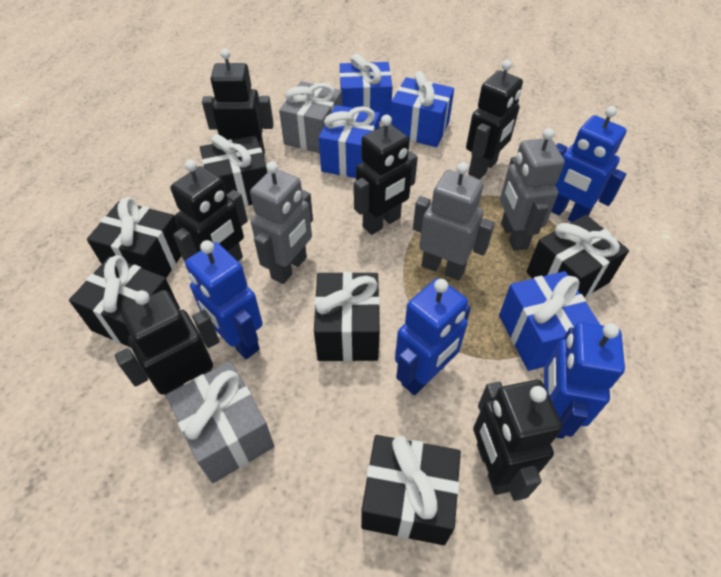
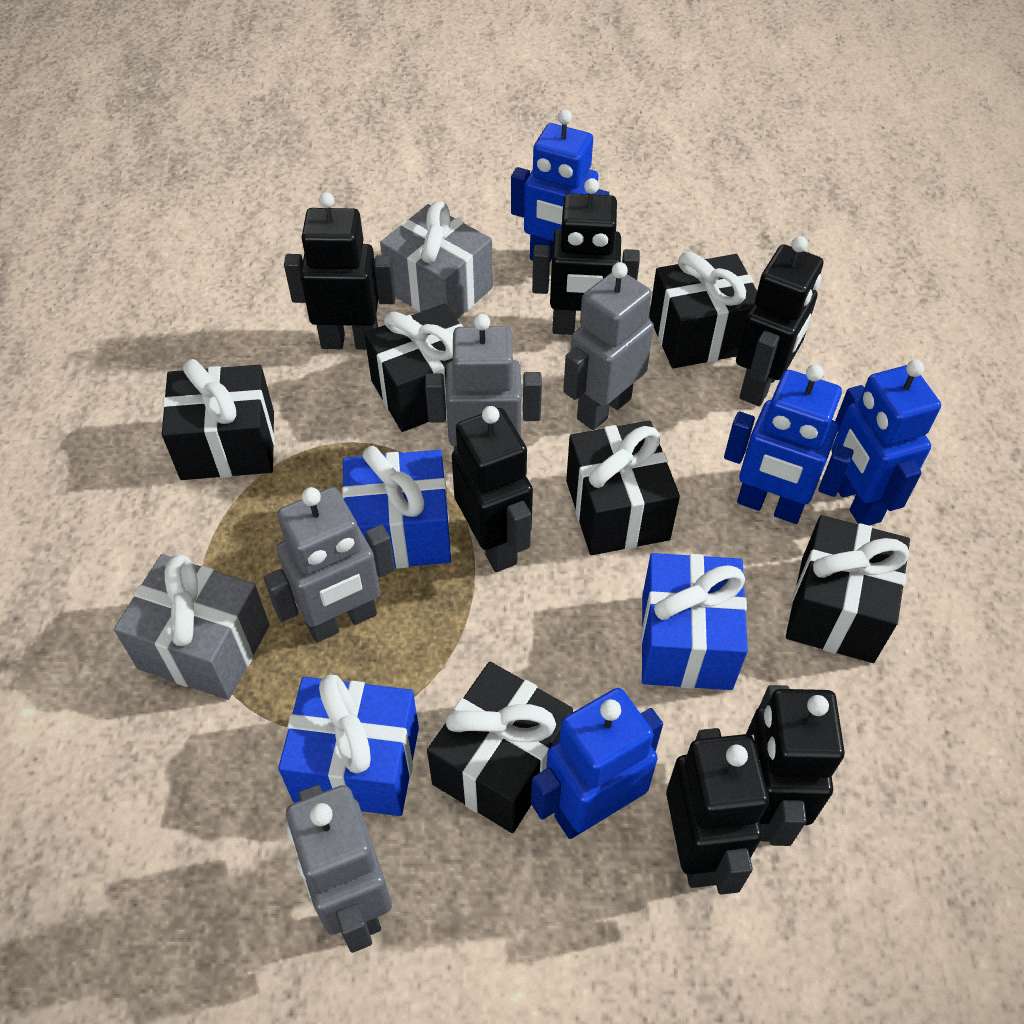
blue gift: [319,105,380,178] [340,54,393,121] [391,71,454,147] [499,271,600,371] = 4 -> [278,674,419,816] [342,446,451,569] [641,553,748,690] = 3
grey robot: [250,161,313,284] [413,162,495,281] [500,128,565,251] = 3 -> [264,487,395,643] [286,785,392,953] [425,314,542,451] [563,262,654,430] = 4

